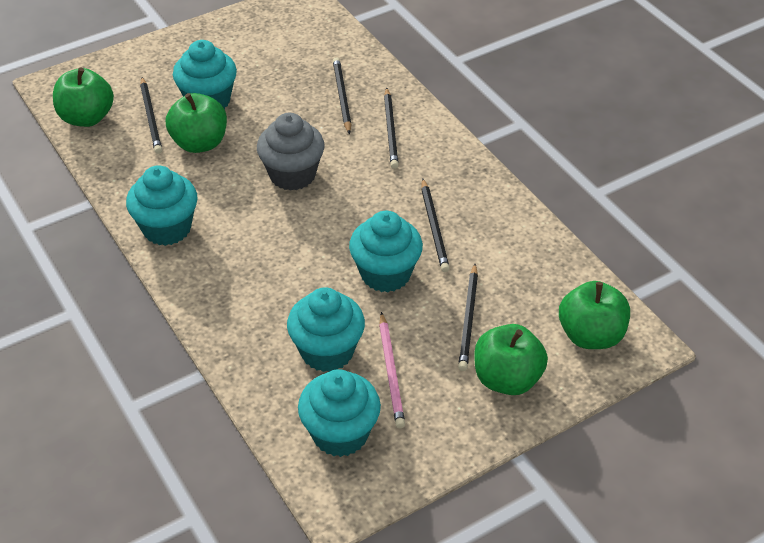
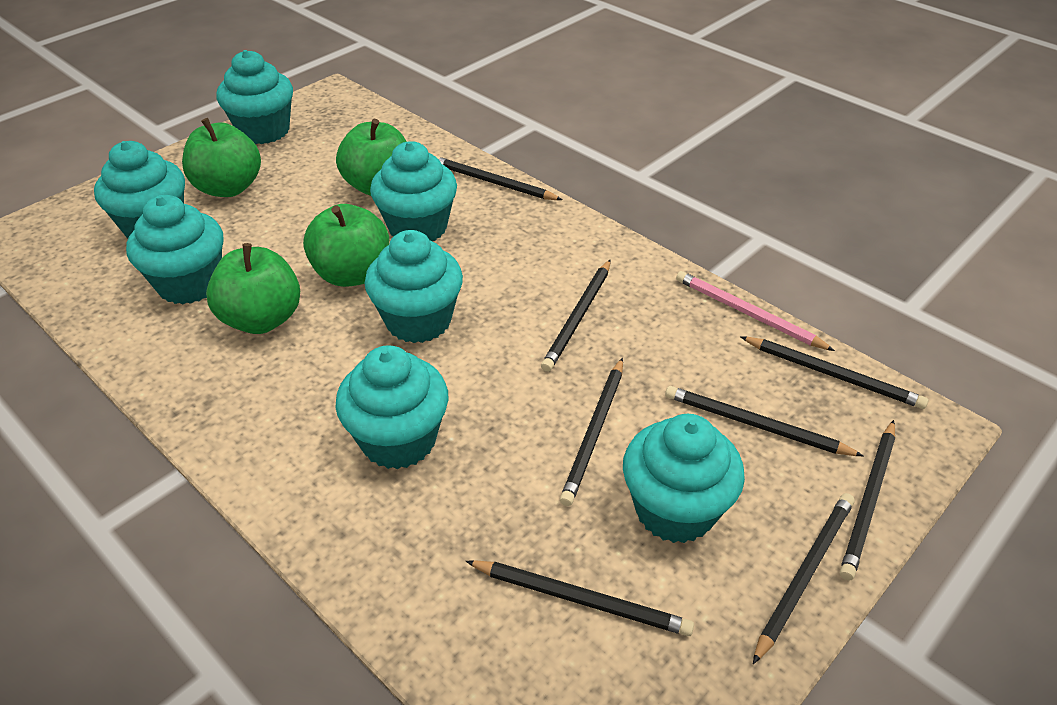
black pencil: [140,77,162,154] [333,57,351,134] [384,88,399,169] [421,178,450,272] [458,264,478,371] = 5 -> [435,156,562,200] [466,560,694,636] [541,259,611,372] [560,358,623,506] [665,386,863,456] [740,336,929,409] [753,493,854,664] [840,420,895,581] = 8
grey cupcake: [257,113,325,191] = 1 -> none = 0
turquoise cupcake: [126,165,198,246] [173,40,237,109] [287,287,365,372] [298,369,381,457] [349,211,423,292] = 5 -> [94,141,185,238] [126,195,224,304] [216,50,293,144] [335,345,449,469] [364,230,463,343] [370,141,457,241] [623,414,745,543] = 7

